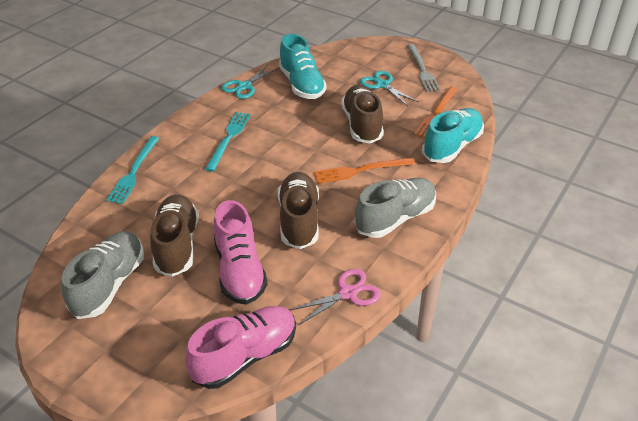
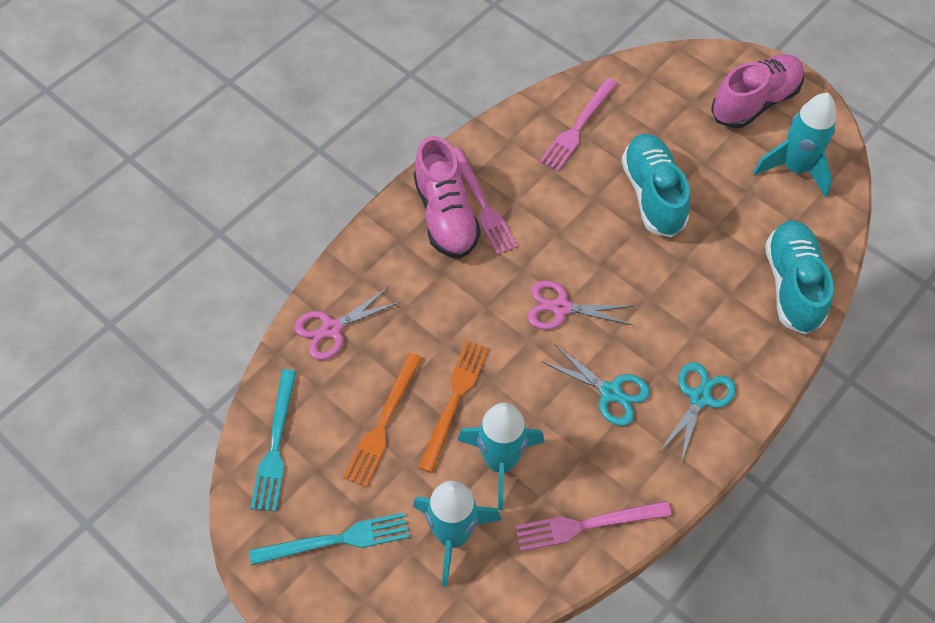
brown shoe: [150,194,199,277] [278,172,319,249] [341,85,384,144] = 3 -> none = 0
grey fork: [407,44,441,92] = 1 -> none = 0
grey shoe: [62,231,144,319] [355,177,436,238] = 2 -> none = 0
pink fork: none = 0 -> [453,147,518,255] [515,501,672,551] [540,78,618,171] = 3
pink scissors: [290,269,381,325] = 1 -> [295,287,400,360] [528,280,634,330] = 2
turquoise rocket: none = 0 -> [413,481,502,586] [458,403,544,510] [753,93,836,197] = 3

